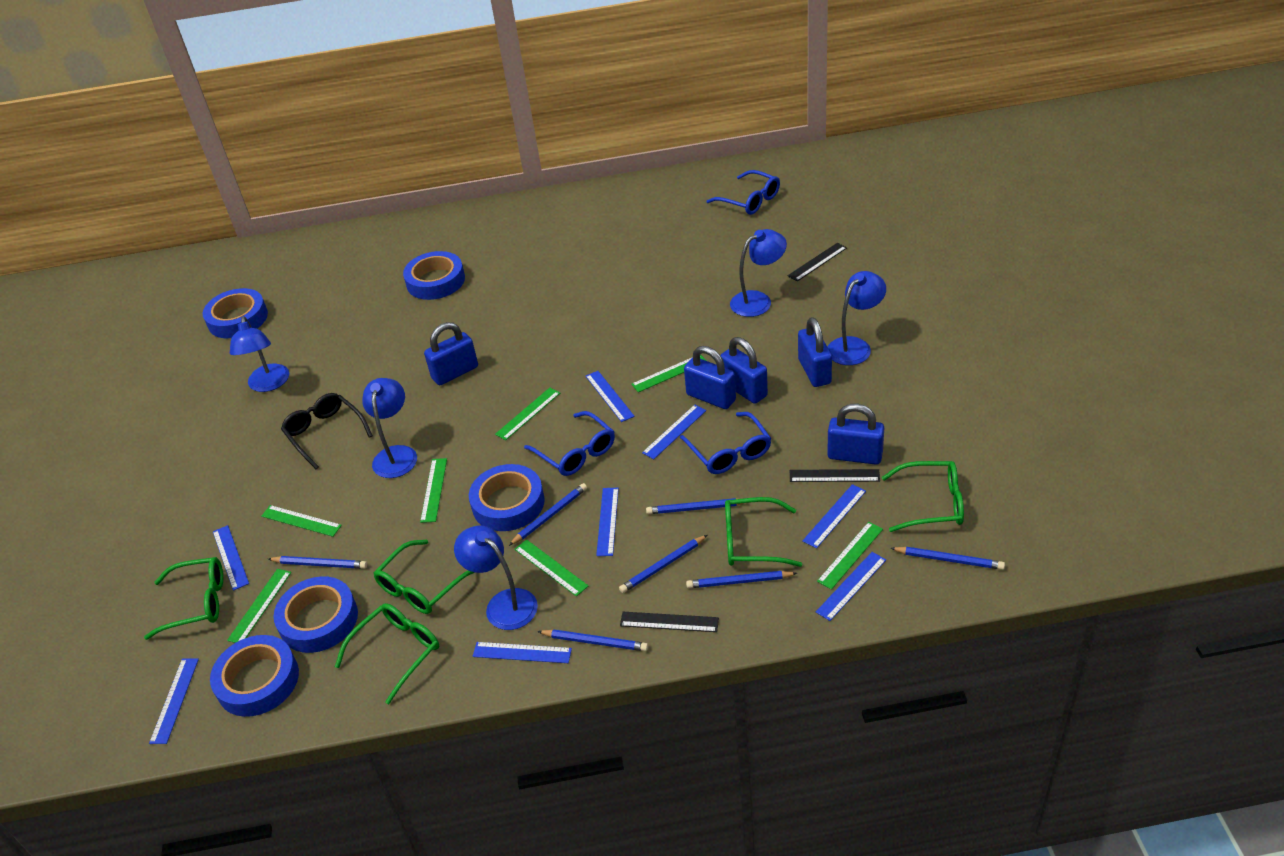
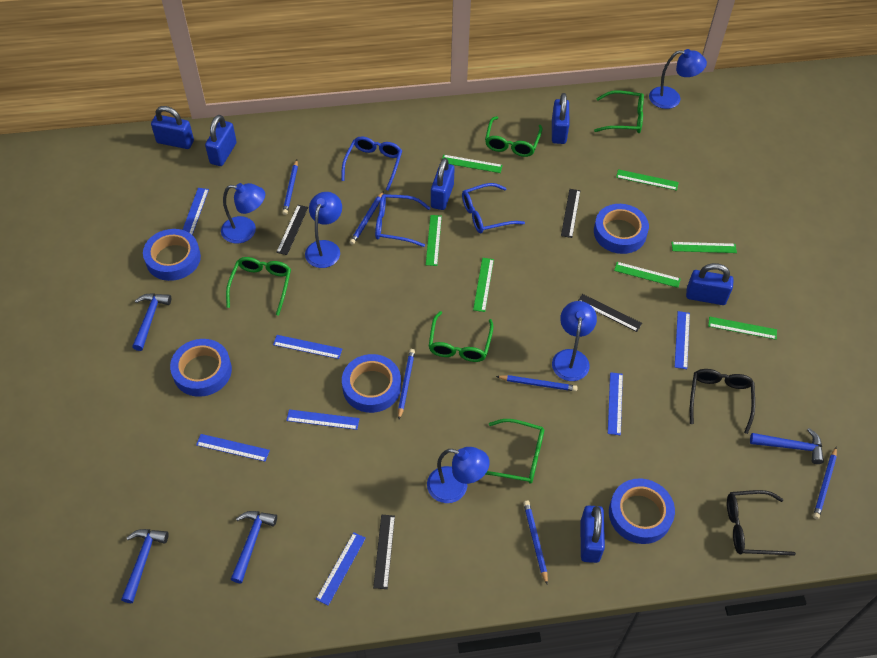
black glasses: [281,393,373,469] = 1 -> [690,369,755,434] [727,490,796,556] = 2
black ruler: [620,612,719,632] [788,243,847,281] [790,469,880,482] = 3 -> [276,205,308,255] [373,515,395,589] [561,189,581,238] [578,294,642,332] = 4
blue hammer: none = 0 -> [121,529,169,603] [132,293,171,351] [231,511,277,583] [750,428,824,464] = 4
blue padlock: [424,322,478,385] [684,346,736,409] [720,337,768,404] [798,317,832,387] [827,403,884,465] = 5 -> [151,106,194,149] [205,115,237,166] [431,158,455,210] [552,93,569,144] [580,506,605,563] [686,263,734,305] = 6
blue pencil: [268,556,367,569] [509,483,587,546] [537,629,648,651] [619,535,707,593] [646,498,744,514] [686,571,797,588] [890,547,1005,570] = 7 -> [282,160,298,215] [350,191,384,245] [398,349,415,419] [496,375,578,391] [523,501,548,585] [813,447,837,519] = 6
blue ruler: [149,658,199,744] [213,525,249,591] [473,642,572,663] [586,371,635,422] [596,488,619,556] [642,405,706,459] [802,484,866,549] [816,552,886,621] = 8 -> [183,188,209,235] [196,434,270,462] [273,335,342,359] [286,409,360,430] [316,532,366,606] [608,372,623,435] [675,311,690,369] = 7

